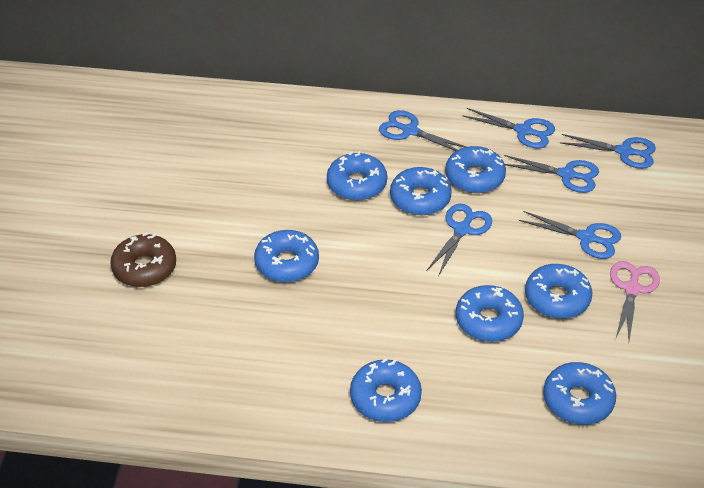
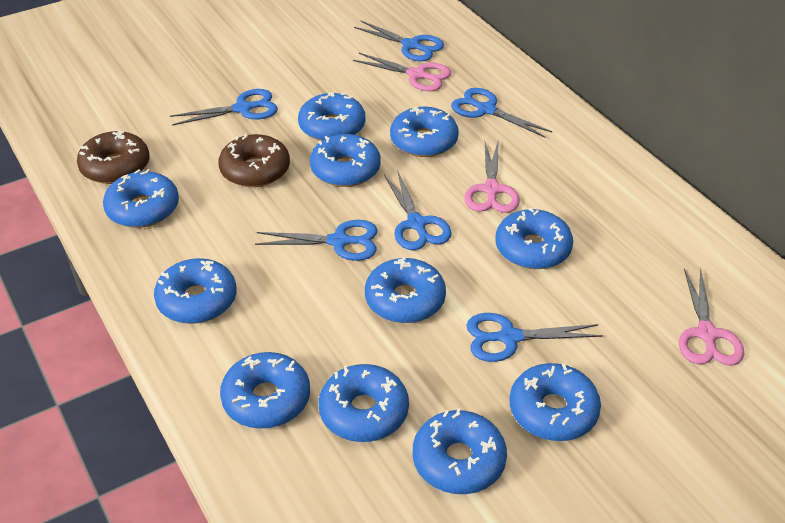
blue donut: [254,230,319,283] [327,151,387,201] [350,358,422,422] [390,167,452,215] [445,146,506,193] [456,285,524,342] [525,264,592,319] [543,362,616,425] = 8 -> [103,169,179,228] [154,258,236,324] [220,352,310,429] [298,92,365,141] [310,134,381,187] [319,364,409,442] [365,258,446,323] [390,106,459,157] [413,408,507,494] [495,207,573,269] [509,363,601,441] = 11
brown donut: [110,233,176,287] = 1 -> [77,131,150,184] [218,133,290,187] = 2
pink scissors: [610,261,660,341] = 1 -> [353,53,451,91] [464,139,520,213] [679,268,744,365] = 3

